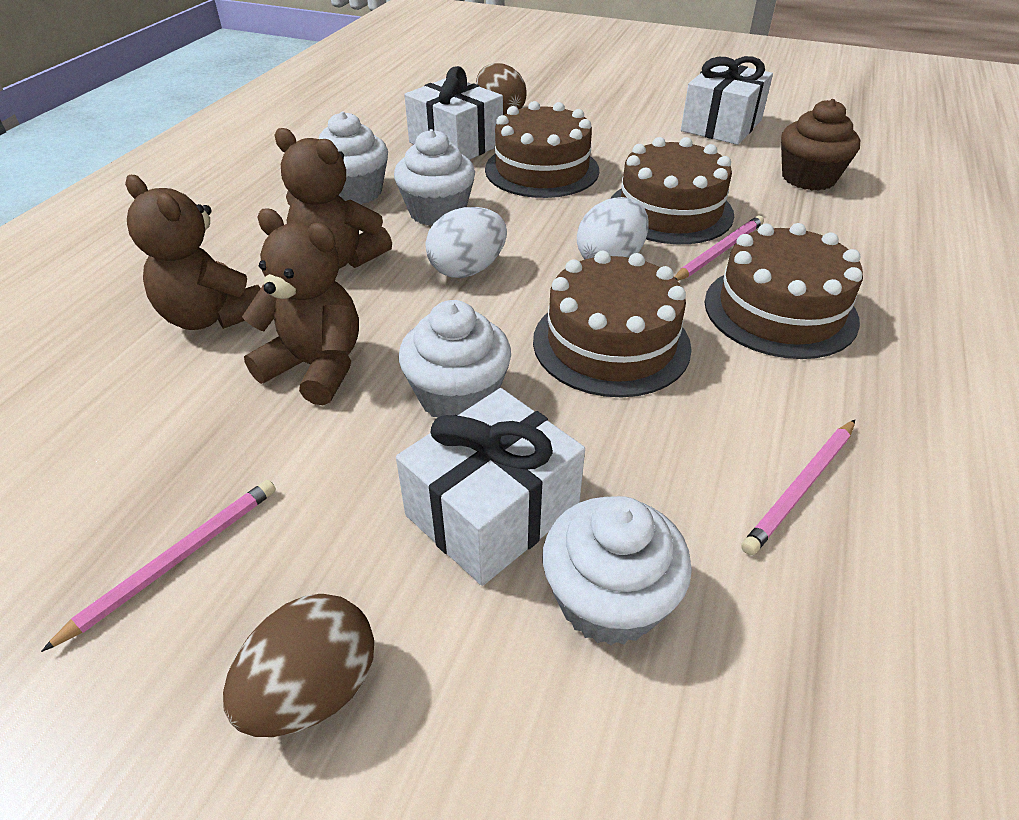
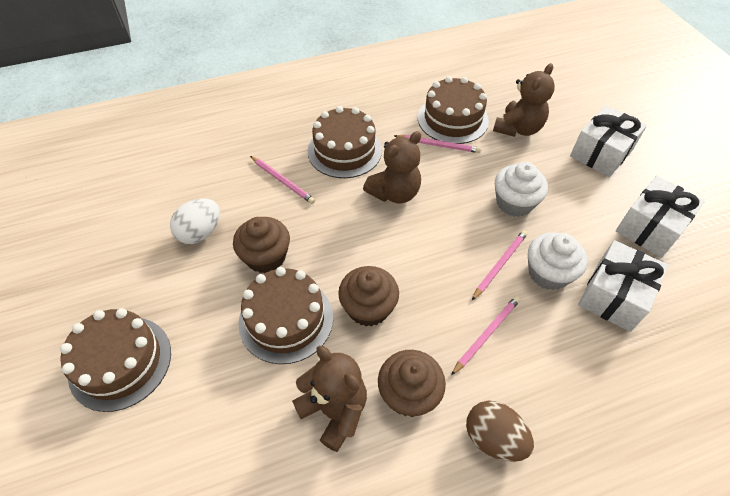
brown cupcake: [781,99,860,191] = 1 -> [233,217,290,273] [338,266,399,327] [378,350,446,417] = 3
brown egg: [223,594,374,737] [476,63,527,115] = 2 -> [466,401,534,462] = 1
pink pencil: [41,480,276,652] [674,215,764,281] [741,420,855,555] = 3 -> [250,156,315,204] [394,135,481,153] [451,296,520,375] [472,230,528,300] = 4
white cupcake: [319,111,388,205] [394,129,475,226] [399,300,511,418] [542,496,692,645] = 4 -> [495,162,548,217] [528,232,588,290] = 2
white egg: [425,207,507,278] [577,197,649,259] = 2 -> [170,199,220,244] = 1

